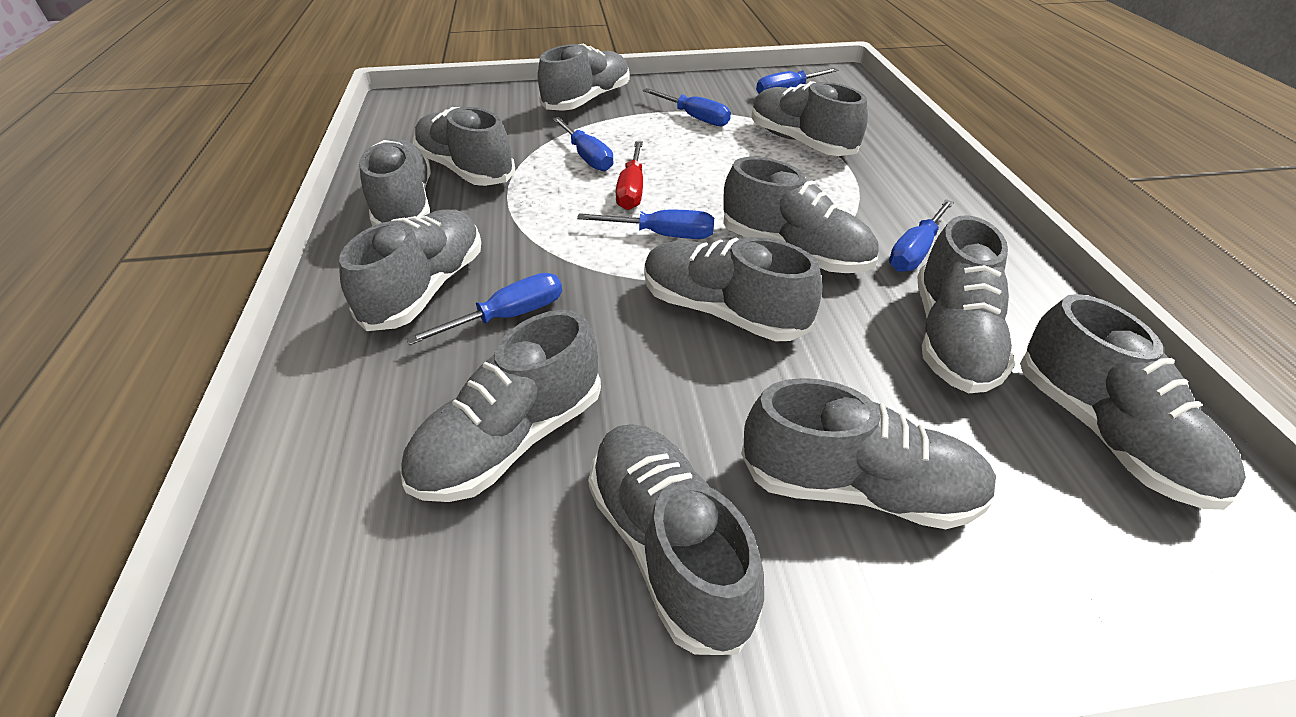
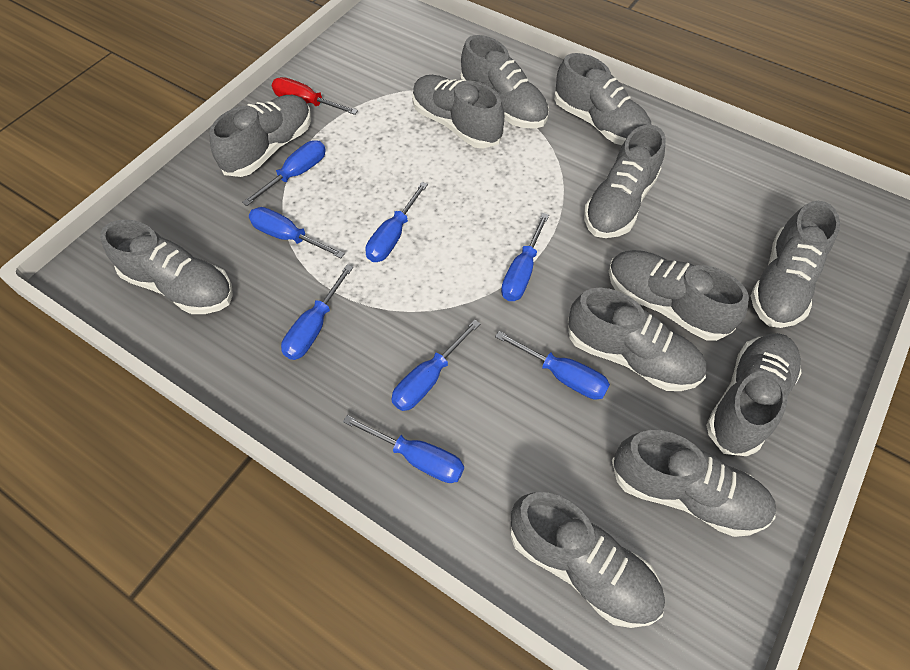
blue screwdriver: [405,273,562,345] [553,117,614,171] [577,210,714,239] [643,88,731,126] [756,68,838,94] [889,199,954,272] = 6 -> [242,140,326,206] [249,207,345,258] [281,265,353,360] [343,415,464,483] [365,182,428,262] [391,320,480,411] [495,331,610,400] [501,213,549,301] = 8

